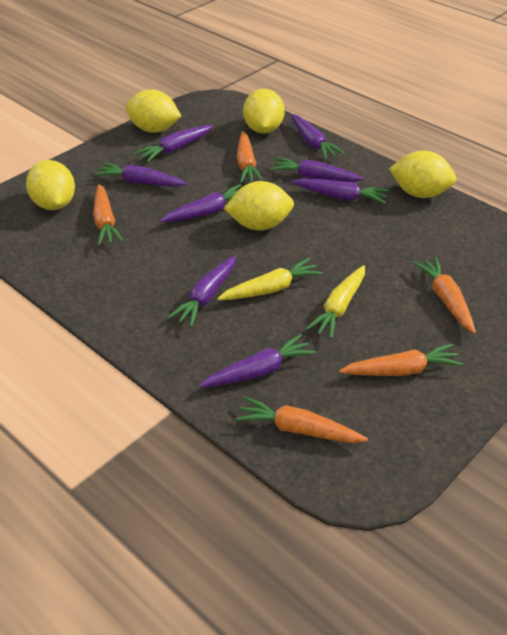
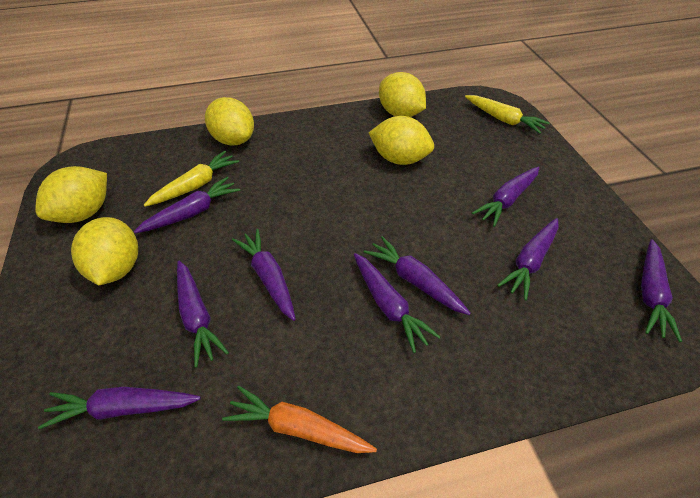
orange carrot: [93,184,123,246] [235,397,368,443] [237,131,263,183] [339,344,463,376] [413,257,476,334] = 5 -> [222,386,377,453] = 1
purple carrot: [94,162,187,187] [135,125,213,162] [160,184,241,222] [168,255,236,327] [199,334,316,388] [270,157,364,182] [291,114,344,159] [292,178,389,204] = 8 -> [38,387,201,429] [134,177,240,233] [177,261,229,367] [232,229,296,321] [354,253,440,353] [364,236,471,315] [472,167,539,227] [497,218,558,300] [641,239,682,342] = 9

